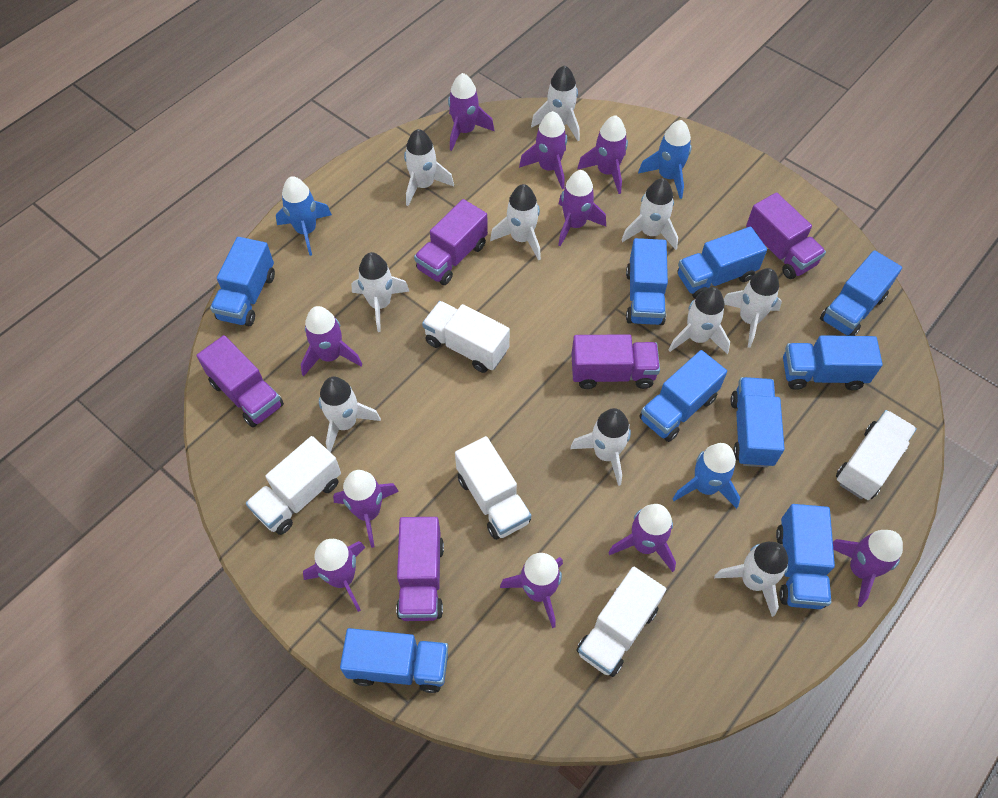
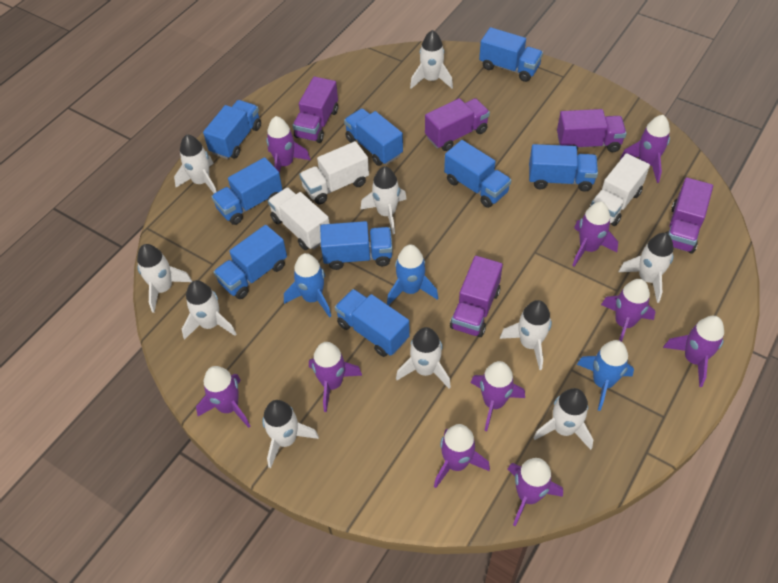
white truck: [246,436,341,535] [422,301,510,373] [455,436,531,540] [576,567,666,677] [836,410,917,500] = 5 -> [268,187,330,250] [299,141,369,204] [589,153,650,226] = 3

